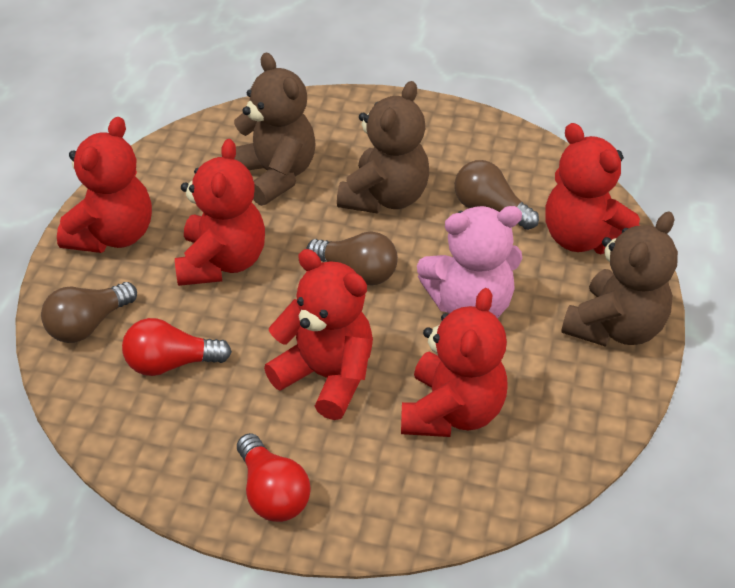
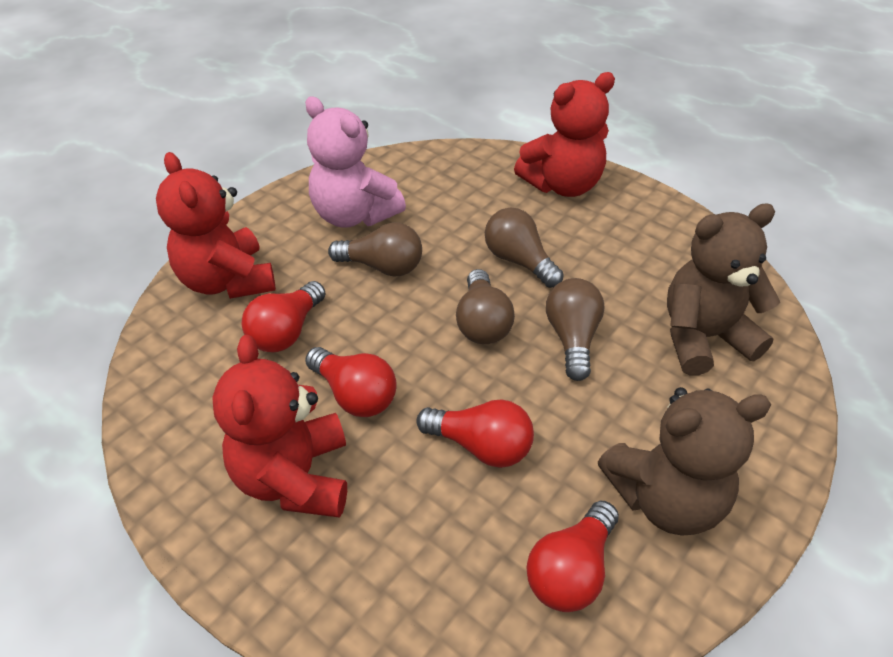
brown light bulb: [41,282,137,343] [306,231,398,286] [455,160,539,230] = 3 -> [328,223,422,277] [456,269,515,344] [485,208,564,288] [546,278,605,381] = 4
brown teddy bear: [234,53,316,206] [337,81,429,213] [561,212,678,347] = 3 -> [598,387,771,536] [667,203,780,376] = 2
red light bulb: [122,318,232,376] [237,433,311,522] = 2 -> [242,281,325,353] [305,347,397,417] [416,399,534,468] [526,501,619,612] = 4
red teddy bear: [57,117,152,253] [175,139,265,286] [264,249,373,420] [401,288,508,437] [545,123,640,254] = 5 -> [156,152,276,299] [212,335,347,518] [514,72,615,197] = 3

